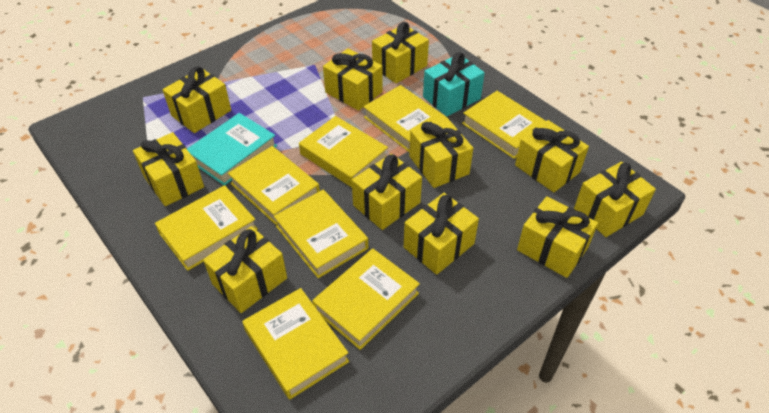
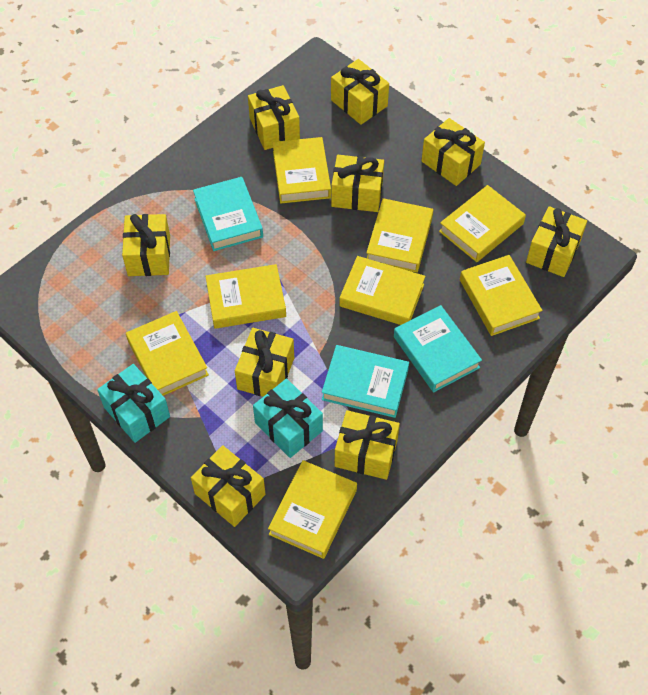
turquoise book: [187,113,277,185] = 1 -> [193,177,263,251] [322,345,409,418] [394,305,482,392] = 3
turquoise gift: [423,52,485,116] = 1 -> [97,364,170,443] [253,379,323,458] = 2
yellow gift: [133,132,204,206] [163,66,231,133] [203,226,287,313] [323,48,383,111] [352,153,422,230] [372,22,429,84] [404,193,479,275] [409,117,473,188] [515,120,589,192] [517,196,598,278] [574,162,656,237] = 11 -> [122,214,170,276] [191,445,266,527] [235,328,294,397] [248,85,300,150] [331,59,389,125] [331,155,384,212] [334,410,400,480] [421,118,485,186] [526,206,587,277] = 9

